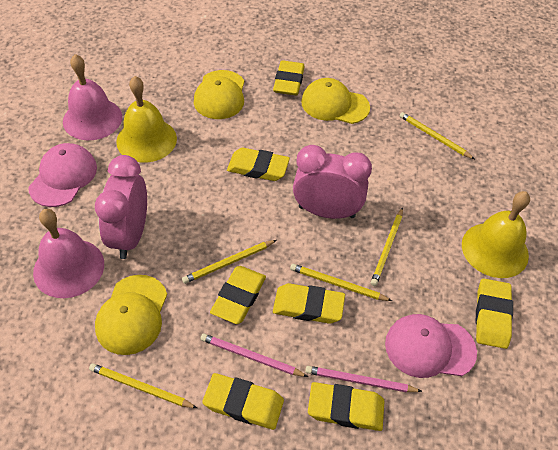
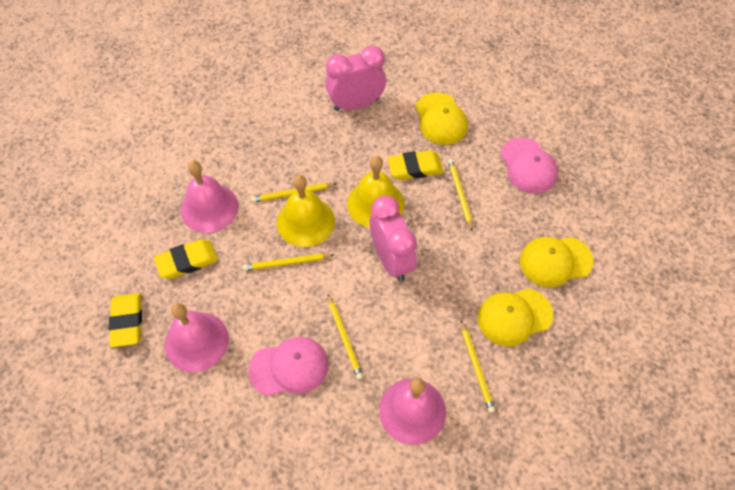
pink bell: [33,209,104,298] [63,54,122,140] = 2 -> [165,303,229,372] [181,161,238,233] [379,378,446,445] = 3
pink pencil: [200,333,308,377] [305,366,422,393] = 2 -> none = 0
yellow eraser: [202,373,284,430] [210,266,266,324] [227,148,290,181] [273,60,305,95] [273,283,345,324] [308,382,384,431] [476,278,513,349] = 7 -> [109,293,142,347] [154,239,218,279] [387,150,443,180] = 3

